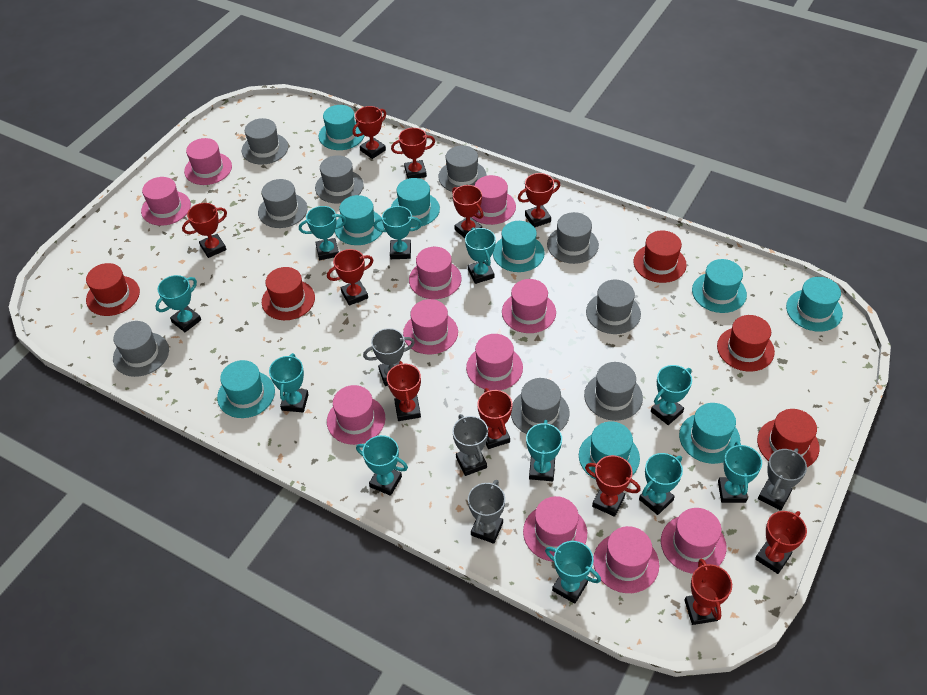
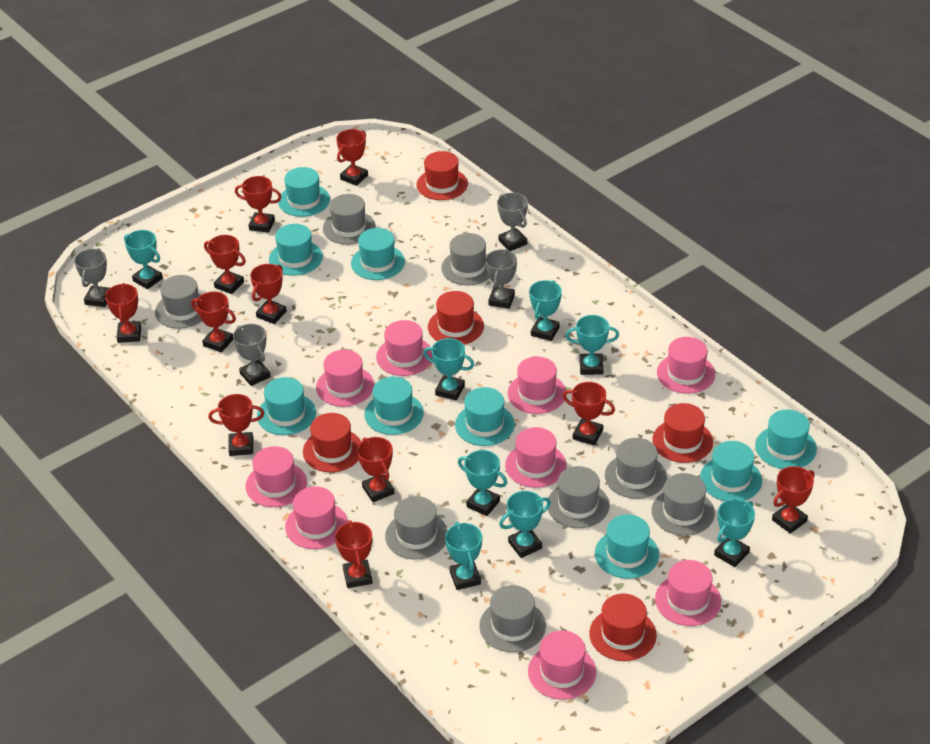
grey hat: [113,321,169,377] [242,118,288,165] [258,179,308,228] [315,155,364,203] [439,145,487,192] [511,378,569,434] [547,212,599,264] [584,362,643,421] [586,280,641,334] = 9 -> [155,275,202,329] [323,194,376,245] [385,496,448,560] [441,233,490,286] [479,585,546,652] [548,466,609,528] [605,438,667,499] [651,473,715,536] = 8
pink hat: [141,177,191,226] [184,138,232,185] [327,385,385,445] [403,299,458,354] [409,247,461,299] [466,334,523,390] [472,175,516,225] [502,279,556,333] [523,496,587,562] [593,526,659,593] [661,508,727,574] = 11 -> [245,446,307,507] [285,486,348,549] [316,350,374,407] [376,320,433,376] [505,427,566,488] [508,357,566,414] [528,630,596,700] [655,560,721,626] [657,337,715,394] = 9
turquoise trophy: [155,275,201,332] [269,353,309,412] [299,206,346,260] [356,435,408,496] [374,206,422,259] [465,228,496,284] [526,420,562,481] [545,541,601,604] [639,453,683,515] [651,365,692,425] [718,441,762,503] = 11 -> [124,230,163,289] [423,338,474,400] [445,522,482,590] [458,450,507,516] [499,491,551,558] [529,280,562,341] [566,315,619,375] [714,499,755,567] = 8

